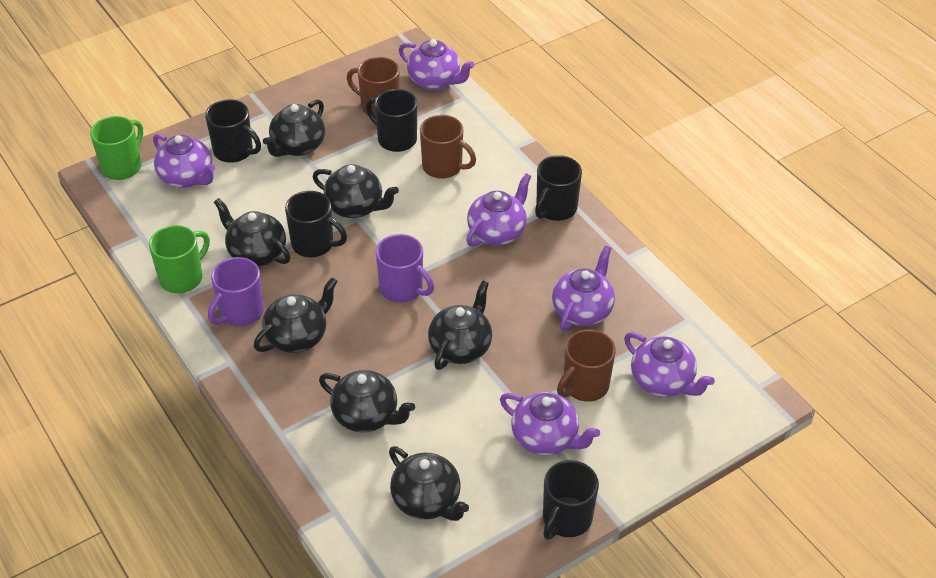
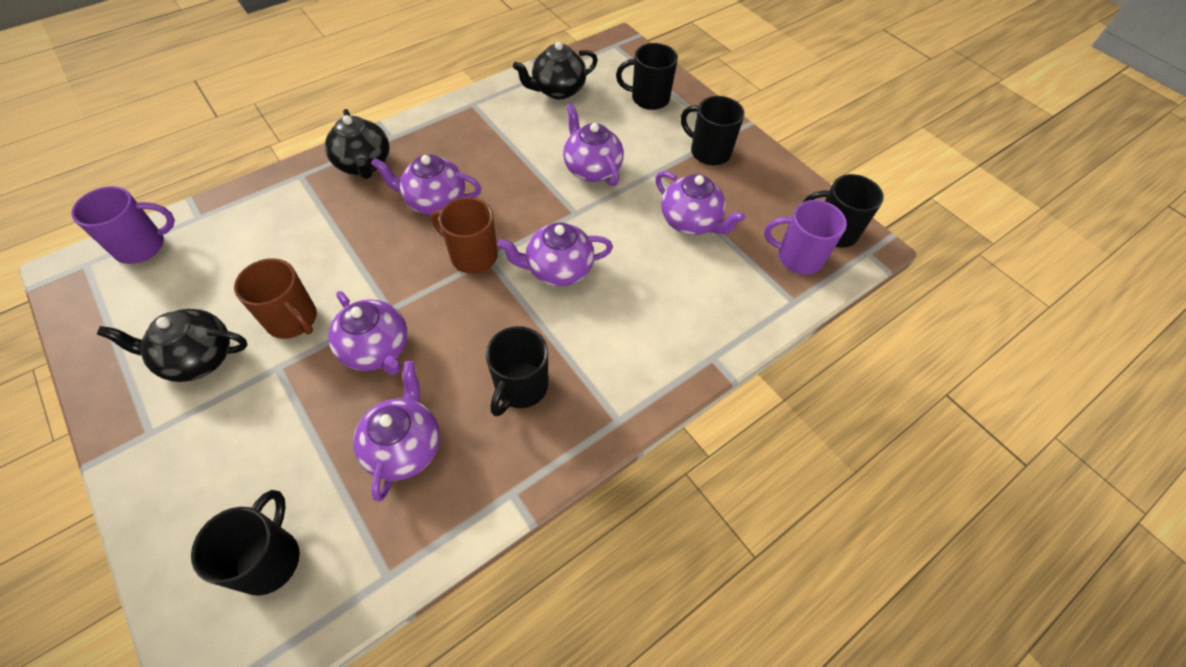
black teapot: [214,198,290,267] [254,277,338,353] [263,99,325,157] [313,164,399,218] [319,370,415,433] [389,446,469,521] [428,281,492,370] = 7 -> [97,309,248,382] [325,109,390,179] [513,42,598,99] = 3
brown mug: [347,57,399,117] [420,115,476,179] [557,329,616,401] = 3 -> [234,258,317,339] [431,197,498,274] = 2
green mug: [90,116,143,180] [149,225,210,293] = 2 -> none = 0

